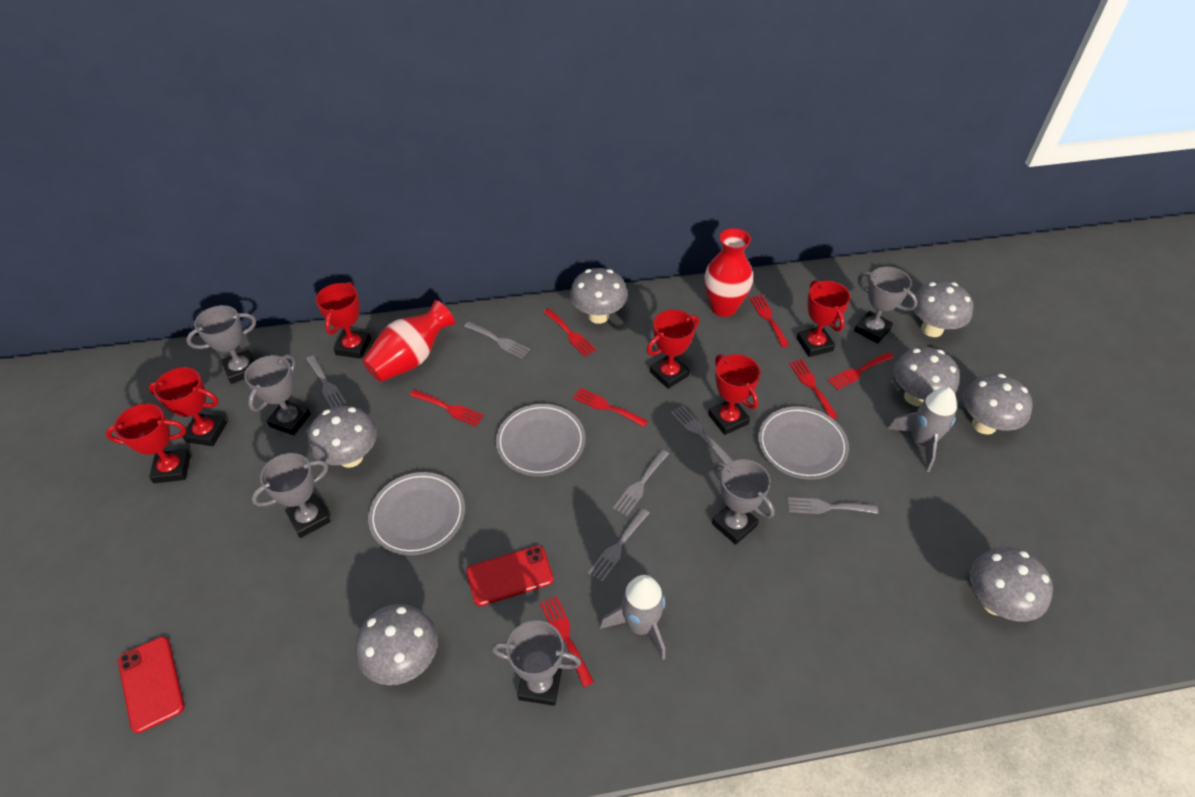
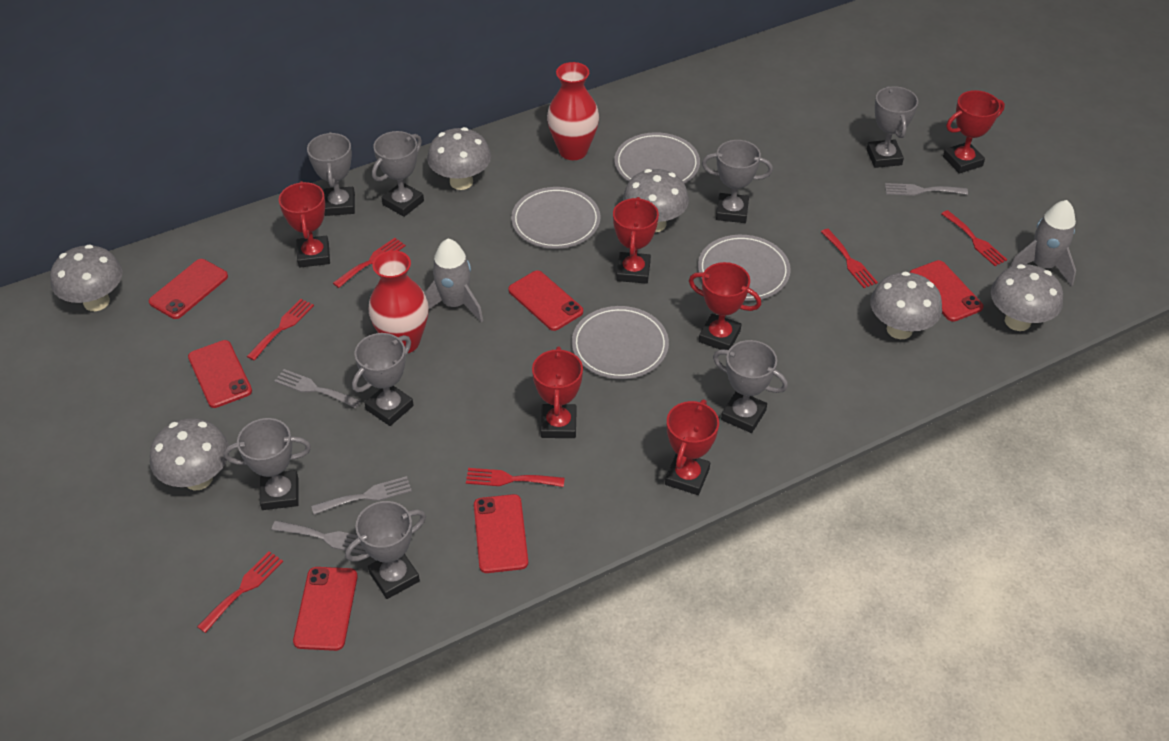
grey fork: [306,355,347,408] [464,321,530,359] [588,508,649,582] [613,449,669,516] [671,405,733,464] [788,497,878,514] = 6 -> [271,521,365,554] [274,369,361,408] [311,476,412,515] [885,183,968,196] = 4
grey mushroom: [308,406,377,468] [355,604,438,685] [570,268,628,324] [893,347,960,406] [911,281,973,337] [962,374,1033,435] [969,547,1053,622] = 7 -> [50,245,123,311] [150,418,229,490] [427,127,491,190] [623,169,689,232] [870,272,942,339] [991,264,1063,331] = 6
grey plate: [368,472,465,555] [496,404,585,476] [758,406,849,479] = 3 -> [511,187,601,249] [572,306,669,379] [614,132,700,184] [698,235,791,301] = 4
grey trophy: [186,305,256,384] [244,354,311,435] [251,453,331,538] [491,620,582,706] [712,459,775,545] [854,266,918,344] = 6 -> [224,418,311,510] [307,132,355,216] [345,501,426,599] [352,333,414,426] [372,131,424,217] [702,140,773,223] [713,340,788,433] [867,86,918,168] = 8
red fork: [410,390,484,426] [540,596,594,687] [543,308,596,357] [573,387,648,427] [750,295,789,347] [789,359,837,419] [827,352,894,390] = 7 -> [197,551,283,633] [247,299,314,361] [333,238,406,288] [466,468,565,487] [821,229,878,288] [942,210,1007,266] = 6
red phone: [118,636,184,733] [466,545,554,606] = 2 -> [149,259,228,319] [188,340,252,408] [293,567,358,651] [474,494,528,573] [508,270,583,331] [910,260,984,322] = 6

